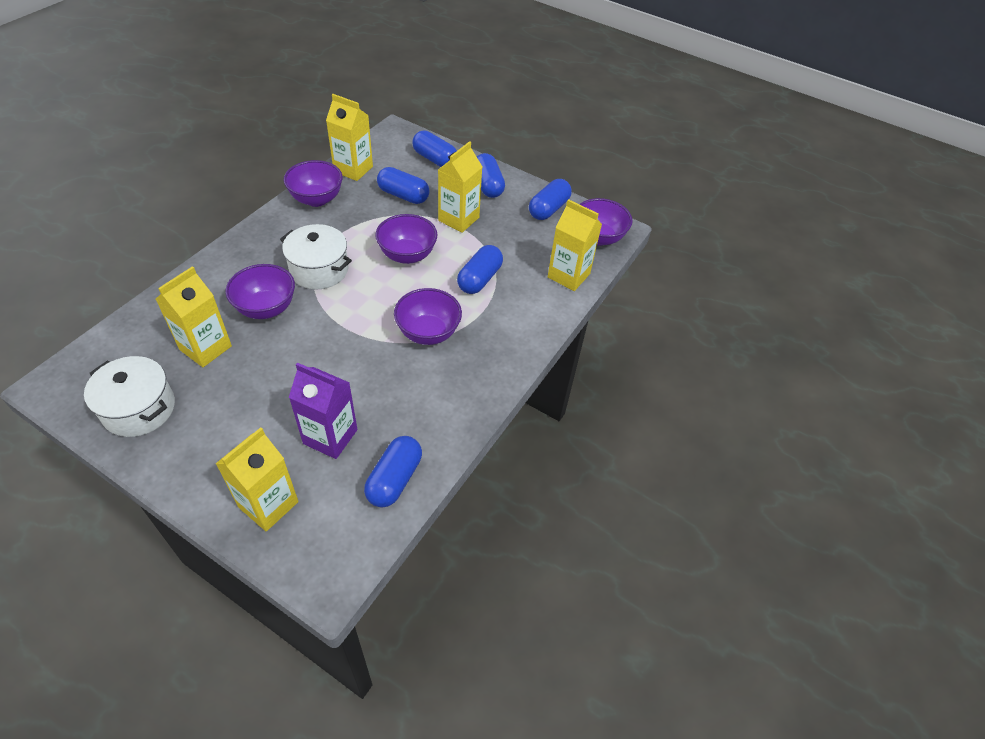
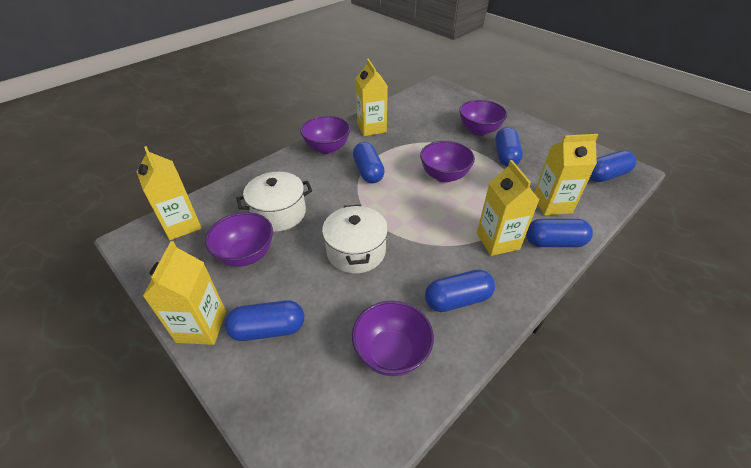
purple carton: [289,363,357,459] = 1 -> none = 0

